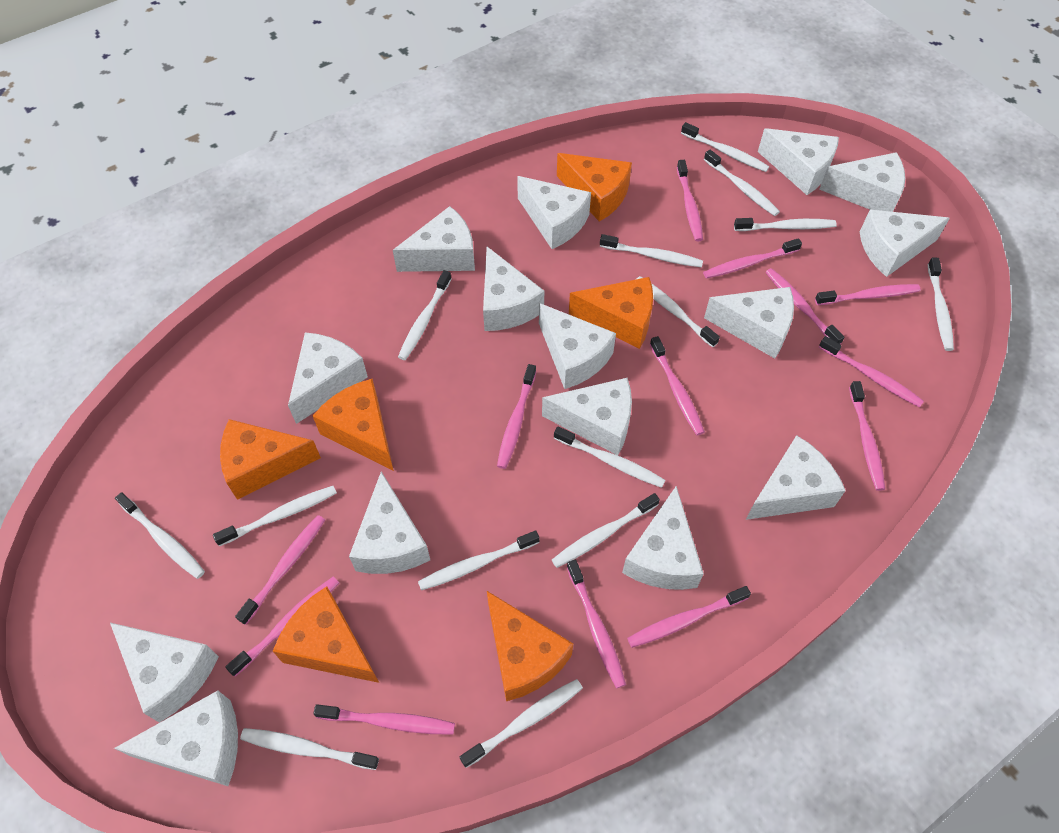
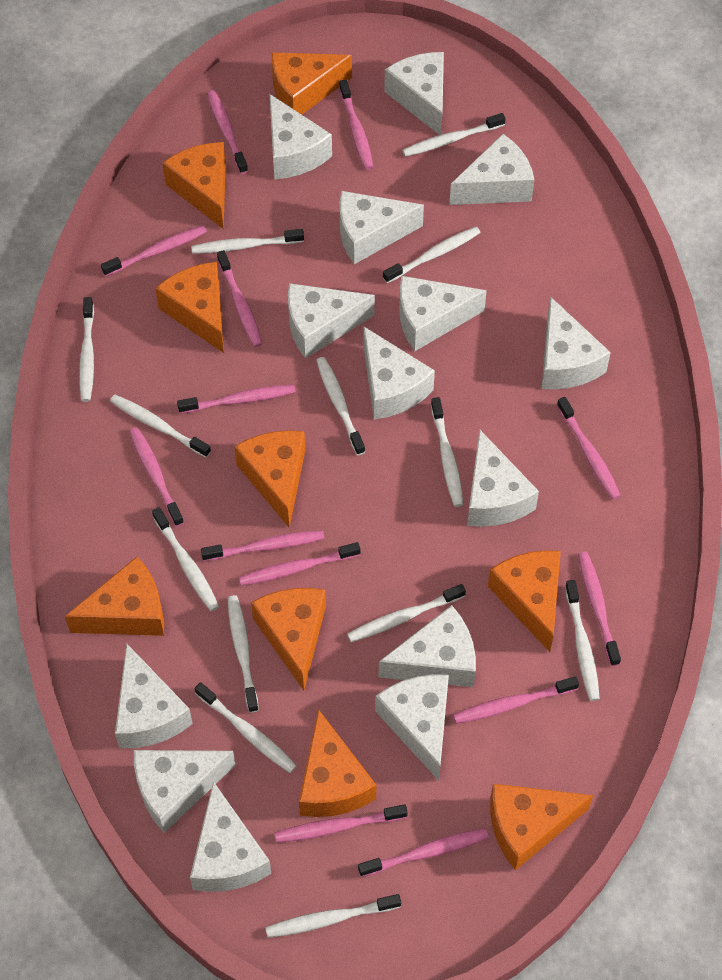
orange cheese: [220,419,321,500] [273,587,379,683] [313,379,394,471] [487,591,573,701] [557,153,632,221] [569,277,653,349] = 6 -> [65,557,164,636] [155,262,224,353] [163,142,226,230] [234,430,305,528] [251,588,326,690] [272,52,352,115] [299,709,377,817] [488,550,561,652] [490,784,593,870] = 9
white cheese: [110,623,219,723] [114,691,238,786] [288,332,368,424] [349,471,430,574] [393,206,475,272] [483,247,544,331] [517,176,591,249] [539,303,616,389] [542,378,632,455] [622,486,704,590] [704,287,794,358] [746,435,846,520] [758,128,839,195] [819,152,905,212] [860,210,950,277] = 15 -> [115,644,193,748] [134,750,236,833] [190,781,271,892] [270,94,332,179] [288,283,375,359] [340,191,424,264] [363,326,435,420] [375,674,449,781] [379,605,476,687] [384,52,444,135] [399,276,487,351] [449,134,534,205] [467,430,539,527] [542,297,611,389] = 14
white toothbrush: [115,492,205,579] [213,486,337,546] [240,728,379,770] [398,270,451,360] [418,530,540,590] [460,679,583,768] [552,493,660,568] [554,426,665,488] [600,234,703,268] [637,276,720,347] [681,122,769,172] [704,150,780,216] [734,218,837,231] [928,257,954,351] = 14 -> [79,297,94,402] [110,394,211,458] [152,507,219,611] [191,229,304,254] [195,682,297,773] [228,595,259,713] [265,894,401,938] [316,357,365,455] [347,584,466,642] [383,226,481,283] [402,113,506,157] [431,397,463,507] [565,580,600,701] = 13

